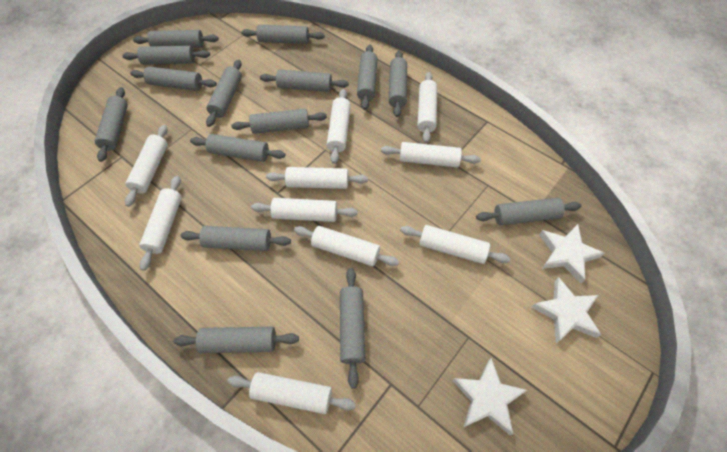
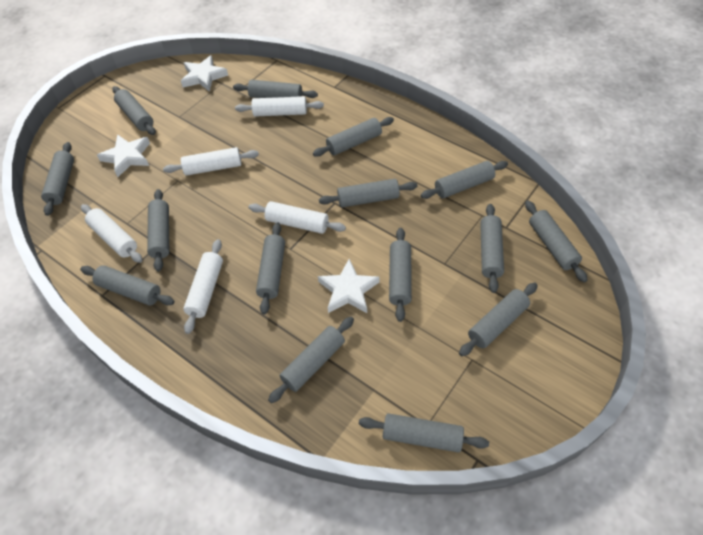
white rolling pin: [125,124,168,207] [139,176,182,271] [227,372,356,414] [251,198,358,222] [266,167,368,189] [294,226,399,266] [327,89,351,164] [381,142,481,168] [400,225,510,264] [417,72,437,143] = 10 -> [81,204,143,263] [163,147,259,176] [183,239,223,334] [235,96,324,117] [248,201,346,234] = 5

